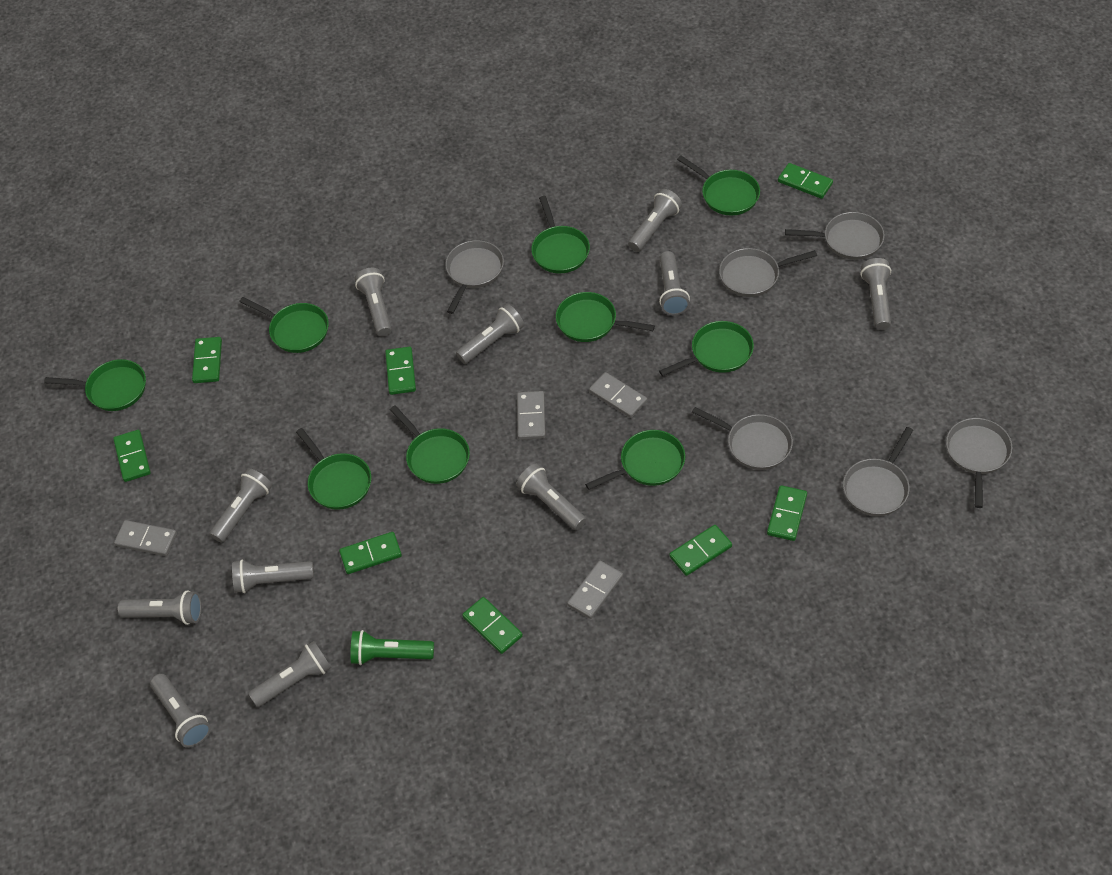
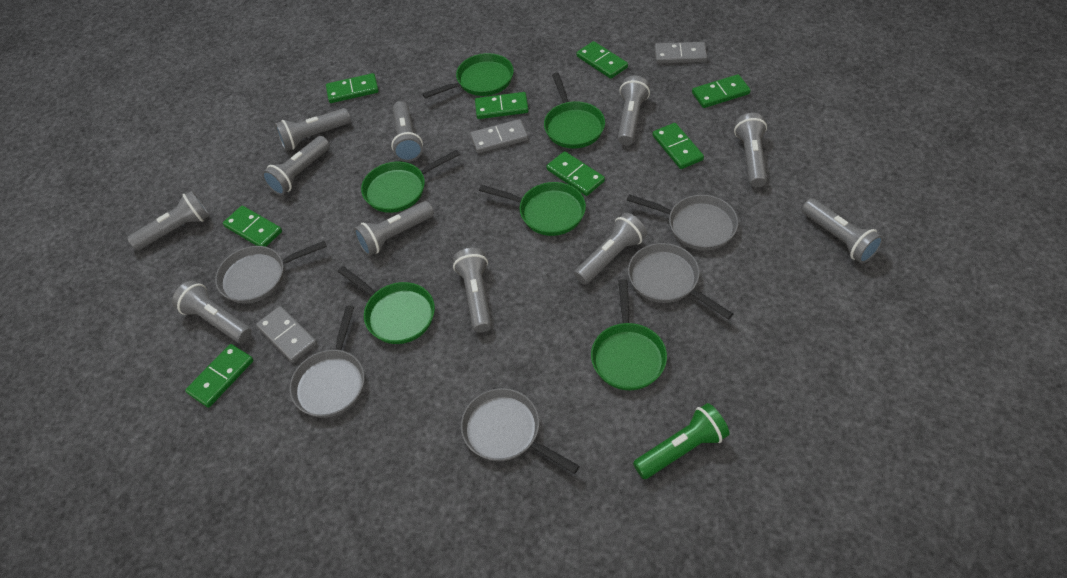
green pan: [44,359,146,411] [239,297,329,353] [296,428,371,510] [390,406,470,484] [531,196,590,273] [556,292,655,342] [585,430,685,490] [659,321,754,376] [677,156,760,216] = 9 -> [338,266,435,344] [361,150,460,213] [423,53,514,99] [479,182,586,236] [544,73,605,149] [591,279,667,390] = 6
grey domino: [114,520,177,556] [517,391,546,440] [567,560,623,619] [589,372,647,418] = 4 -> [256,306,317,363] [470,119,528,153] [655,42,707,64] = 3
grey pan: [445,240,504,314] [692,407,793,470] [719,248,817,297] [785,212,884,260] [843,427,913,516] [946,418,1012,508] = 6 -> [215,241,327,303] [290,306,365,418] [461,388,580,474] [627,194,738,250] [628,243,733,319] = 5

